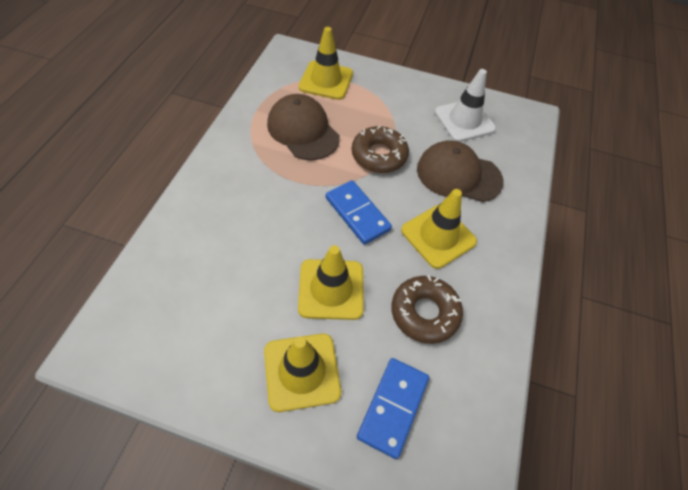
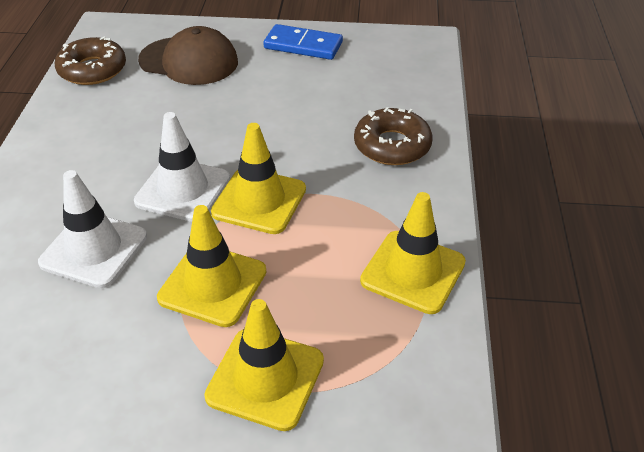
blue domino: [326,180,392,245] [357,358,429,459] = 2 -> [263,24,343,60] = 1
brown cap: [267,94,340,160] [417,140,503,202] = 2 -> [138,26,238,85] = 1
white traffic cone: [434,69,496,142] = 1 -> [38,170,147,288] [134,112,230,222] = 2

